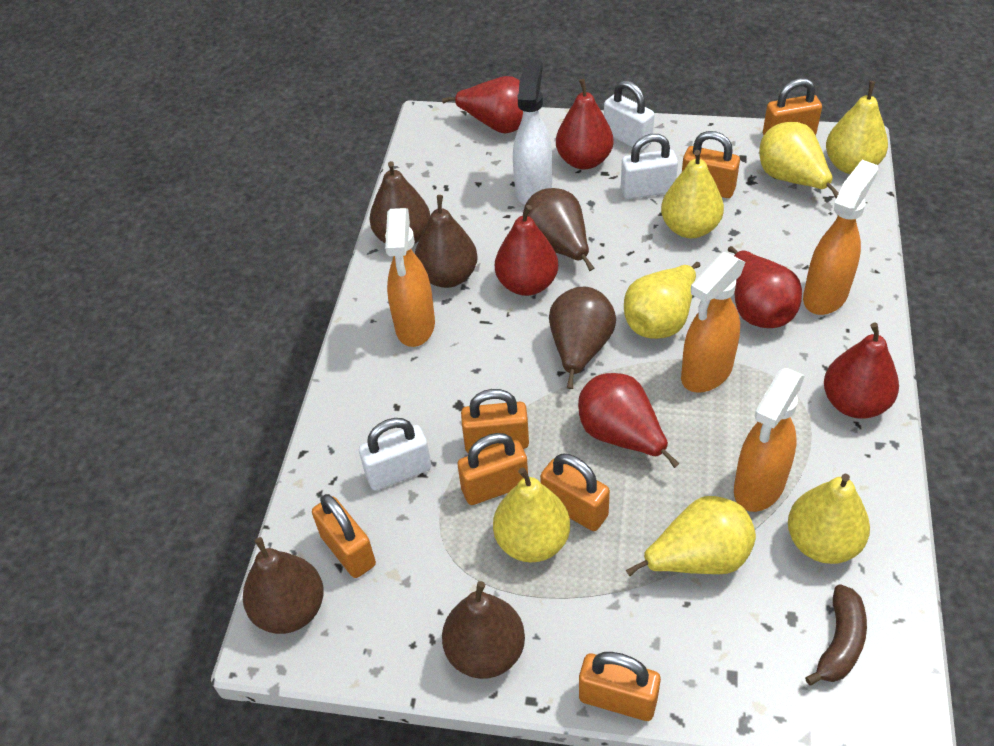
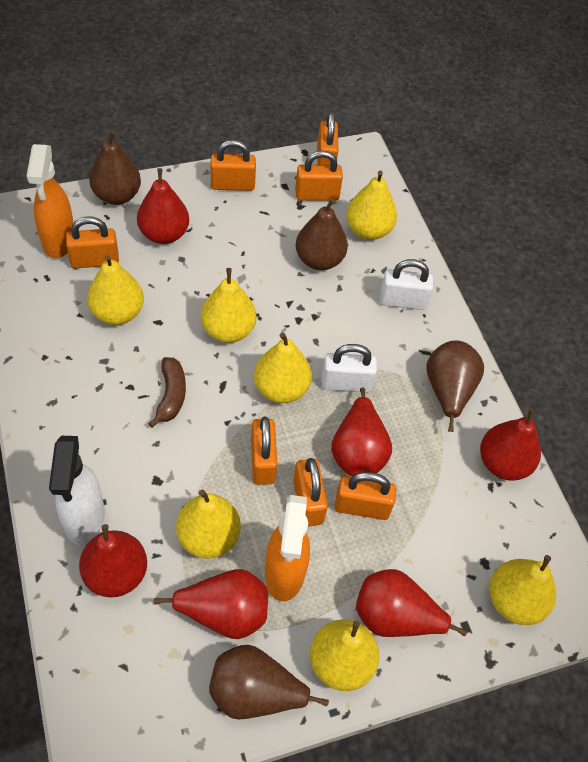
brown pear: [243,537,324,634] [370,161,430,244] [415,195,478,288] [442,581,525,679] [523,188,594,271] [549,287,616,389] = 6 -> [89,130,141,205] [209,645,329,720] [296,198,348,270] [426,341,484,432] = 4
orange spray bottle: [385,208,435,347] [681,252,745,393] [734,368,805,512] [803,160,878,315] = 4 -> [26,144,74,258] [265,495,310,601] = 2
white padlock: [359,418,431,490] [604,80,654,151] [621,134,678,199] = 3 -> [322,344,377,392] [380,259,433,310] = 2

